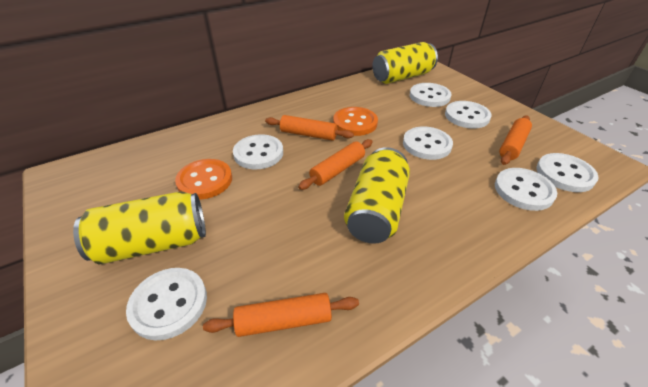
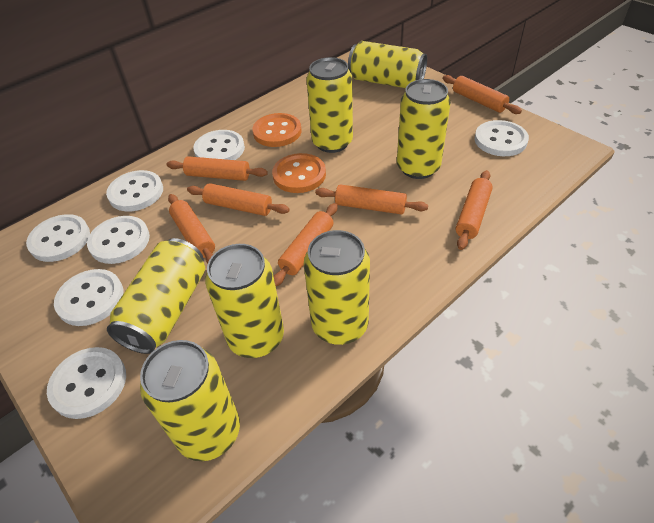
orange rolling pin: [203,293,359,337] [265,115,354,141] [298,139,373,190] [499,115,532,165] = 4 -> [167,156,268,181] [168,194,215,264] [187,183,290,216] [274,203,338,286] [315,184,428,215] [443,75,522,114] [456,170,493,250] = 7
yellow can: [73,191,206,264] [344,147,410,244] [372,42,438,84] = 3 -> [107,238,205,354] [140,340,240,461] [205,244,284,358] [304,230,370,345] [306,57,353,153] [348,41,427,88] [397,79,451,179] = 7

